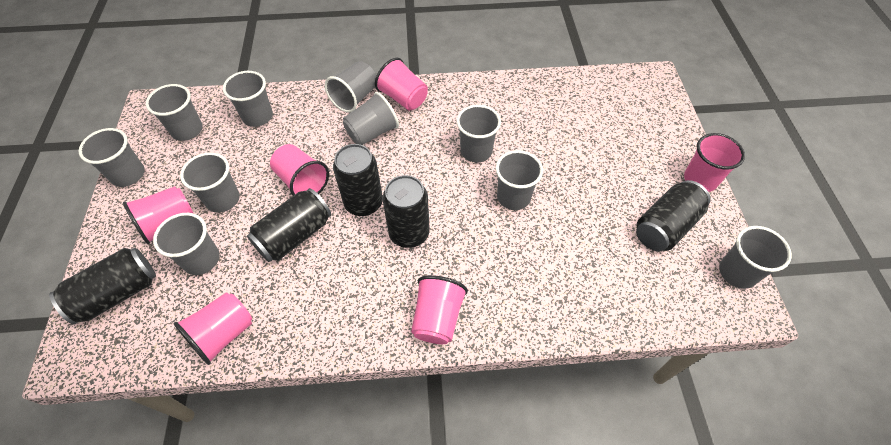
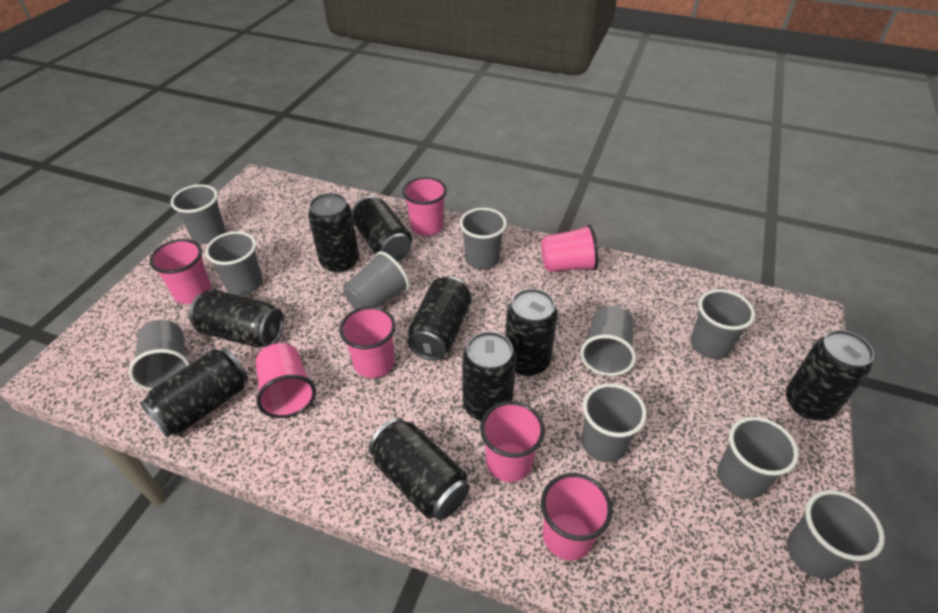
black can: [49,248,156,325] [247,188,331,262] [333,144,383,216] [382,175,430,248] [636,180,711,251] = 5 -> [140,348,248,438] [189,289,284,348] [308,193,359,273] [352,196,412,261] [368,418,470,520] [407,276,472,360] [462,331,517,421] [505,289,558,376] [786,330,874,420] = 9
pink cup: [123,186,193,244] [174,293,252,365] [270,144,329,196] [375,58,428,110] [411,275,468,344] [684,133,745,192] = 6 -> [150,239,212,304] [256,343,316,418] [339,306,396,378] [402,177,447,236] [480,401,545,482] [541,225,598,272] [541,473,613,560] = 7

